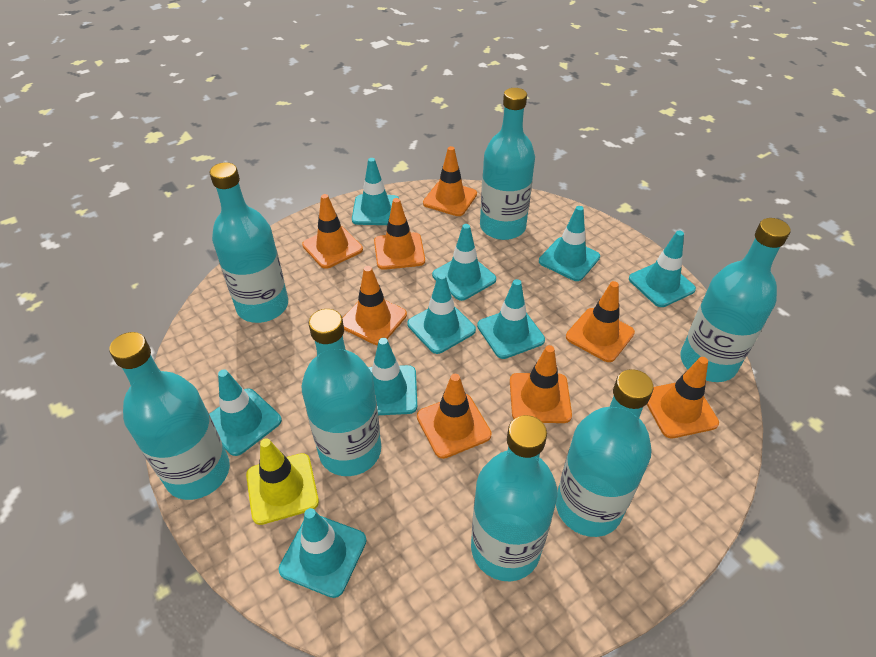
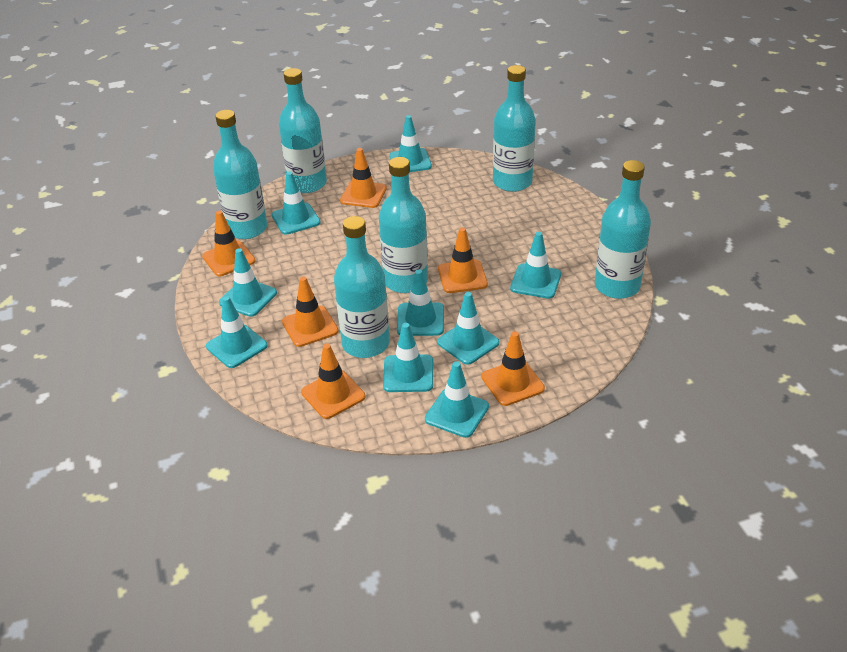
orange traffic cone: [302,194,363,269] [342,266,407,345] [374,198,425,270] [417,374,492,459] [423,146,477,216] [510,345,572,423] [566,281,635,362] [647,357,719,438] = 8 -> [202,211,255,276] [282,276,339,347] [301,343,365,419] [340,148,387,208] [438,227,488,293] [482,331,545,406] = 6
turquoise bottle: [109,332,230,500] [210,162,288,323] [301,309,381,476] [471,415,558,581] [480,88,535,240] [556,369,654,537] [680,218,790,382] = 7 -> [213,110,267,239] [279,68,327,193] [334,216,390,358] [379,157,428,293] [493,65,536,192] [595,160,651,299] = 6
yellow traffic cone: [246,438,319,525] = 1 -> none = 0

